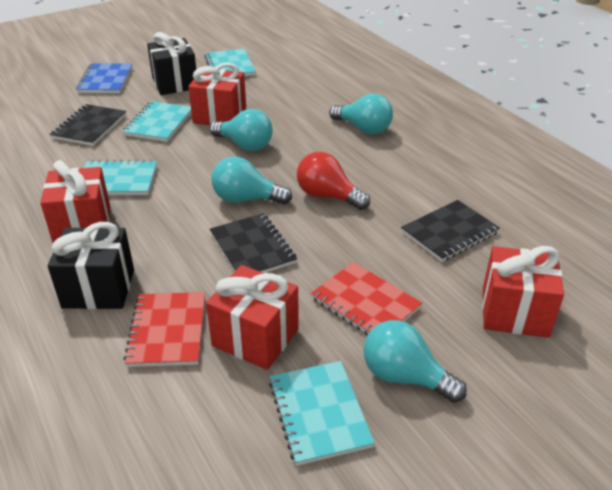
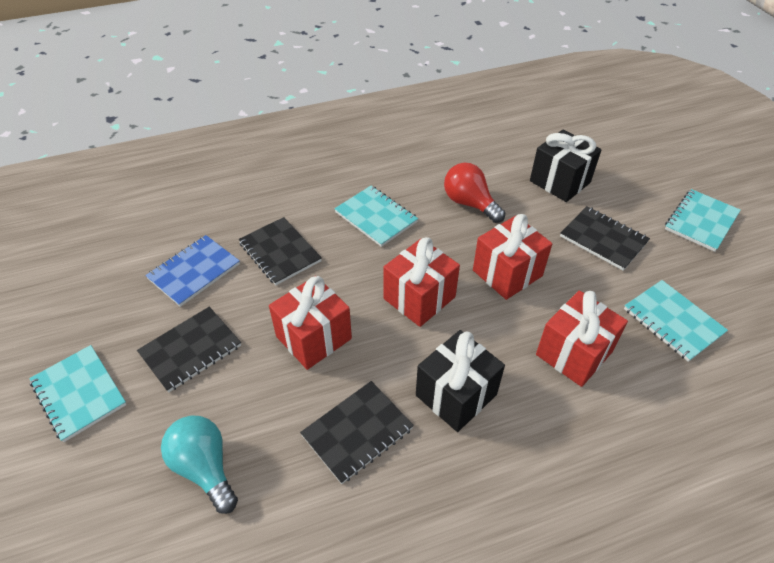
black notebook: [50,104,126,146] [210,213,297,273] [401,200,500,262] = 3 -> [137,307,241,392] [238,217,322,285] [300,381,414,484] [560,206,650,271] = 4
red notebook: [124,292,205,367] [311,262,422,335] = 2 -> none = 0
turquoise light bulb: [210,109,273,151] [211,157,292,204] [329,94,393,134] [363,320,467,403] = 4 -> [161,416,238,514] = 1

